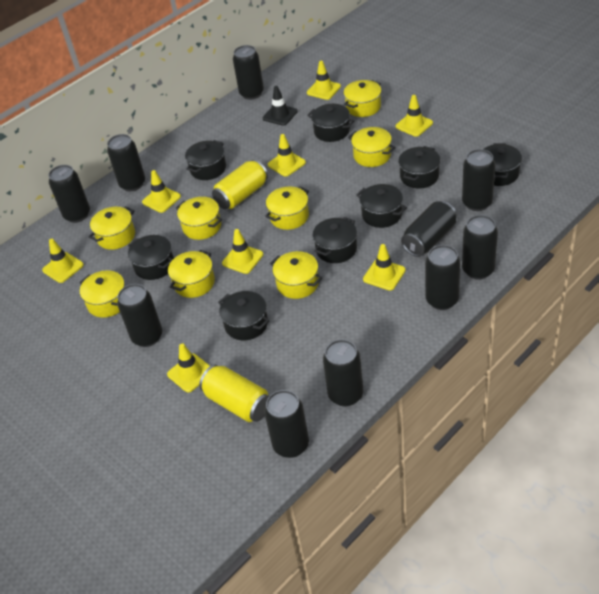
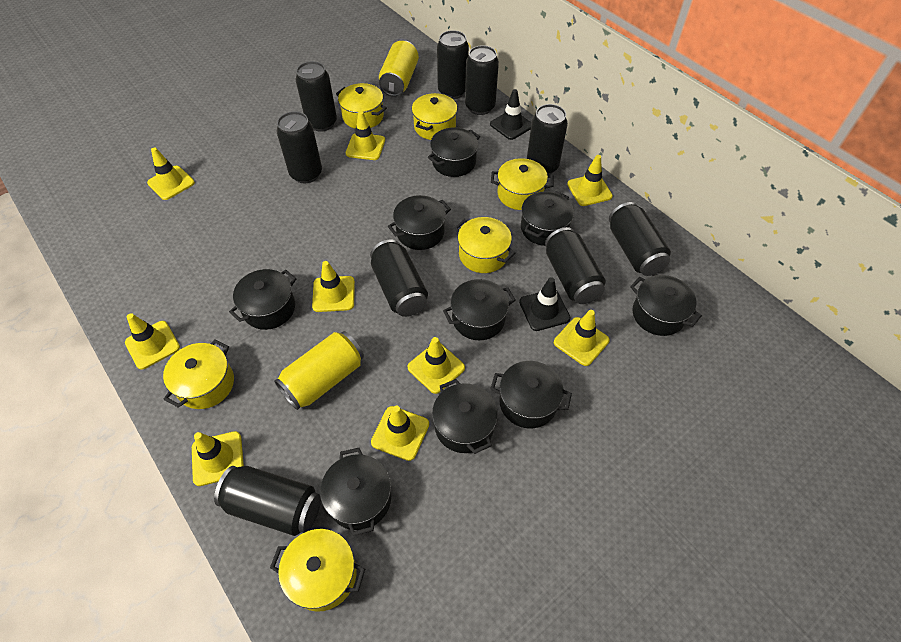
black can: [48,165,90,223] [107,134,145,191] [117,284,162,347] [233,45,264,100] [264,390,309,458] [323,339,363,407] [401,201,457,257] [425,245,461,310] [462,149,495,211] [462,215,498,280] = 10 -> [214,466,321,536] [277,111,322,184] [296,61,337,132] [370,240,428,317] [437,30,469,99] [465,45,499,115] [527,104,568,175] [545,227,606,304] [609,202,671,276] = 9
black pot: [128,235,174,280] [185,140,226,180] [218,291,269,341] [307,104,354,142] [312,217,357,263] [356,184,407,228] [398,146,441,189] [483,143,522,186] = 8 -> [229,269,297,330] [320,448,391,536] [388,195,451,250] [428,127,480,177] [432,379,498,454] [443,279,516,340] [490,361,572,428] [521,191,574,246] [630,275,702,336] = 9
black traffic cone: [263,86,298,126] = 1 -> [490,89,532,140] [519,277,571,331] = 2
yellow pot: [79,270,125,318] [88,206,135,250] [168,250,215,298] [176,197,222,240] [265,186,309,230] [270,251,322,299] [344,80,382,117] [348,127,396,167] = 8 -> [163,339,234,409] [270,529,365,612] [336,83,387,129] [412,93,457,140] [454,217,515,273] [491,158,554,210] = 6
yellow traffic cone: [42,239,84,283] [142,170,181,213] [167,343,210,392] [222,229,263,274] [268,134,306,176] [307,61,341,100] [363,244,406,291] [396,95,433,137] = 8 -> [125,313,180,370] [147,147,195,200] [192,431,244,486] [312,261,355,312] [346,111,385,160] [371,406,429,461] [407,337,465,394] [554,310,610,366] [567,155,613,206] = 9

